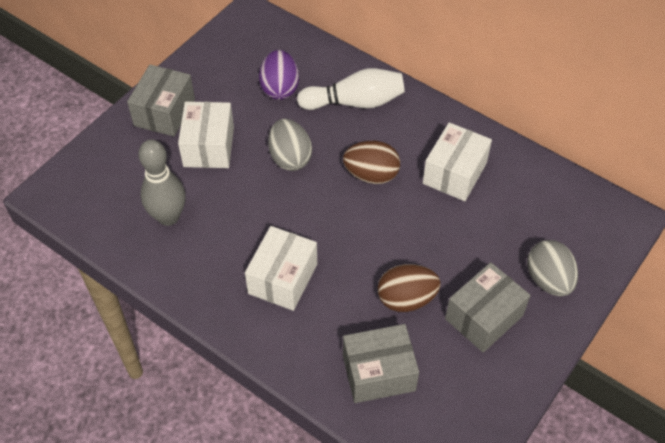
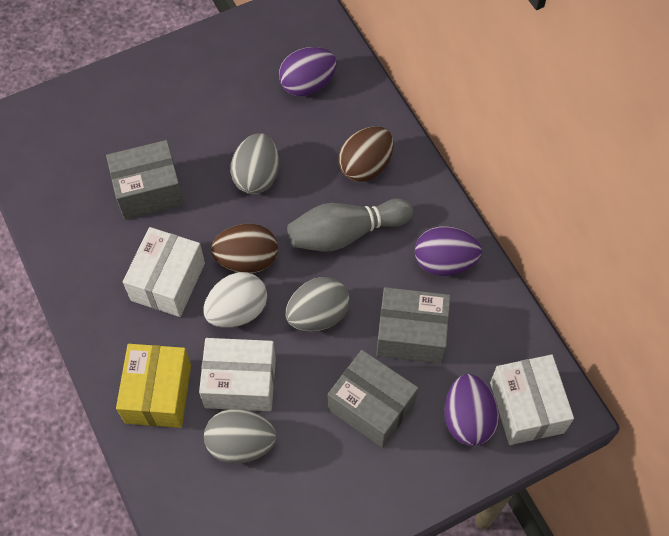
grey egg: [268,119,312,171] [527,240,578,296] = 2 -> [204,409,276,463] [230,133,279,194] [285,277,350,332] = 3
purple egg: [259,50,299,100] = 1 -> [279,47,337,96] [415,226,482,276] [444,374,499,446] = 3
white bowling pin: [297,68,405,110] = 1 -> none = 0
white egg: none = 0 -> [203,272,267,328] = 1
yellow box: none = 0 -> [116,344,191,428] = 1

